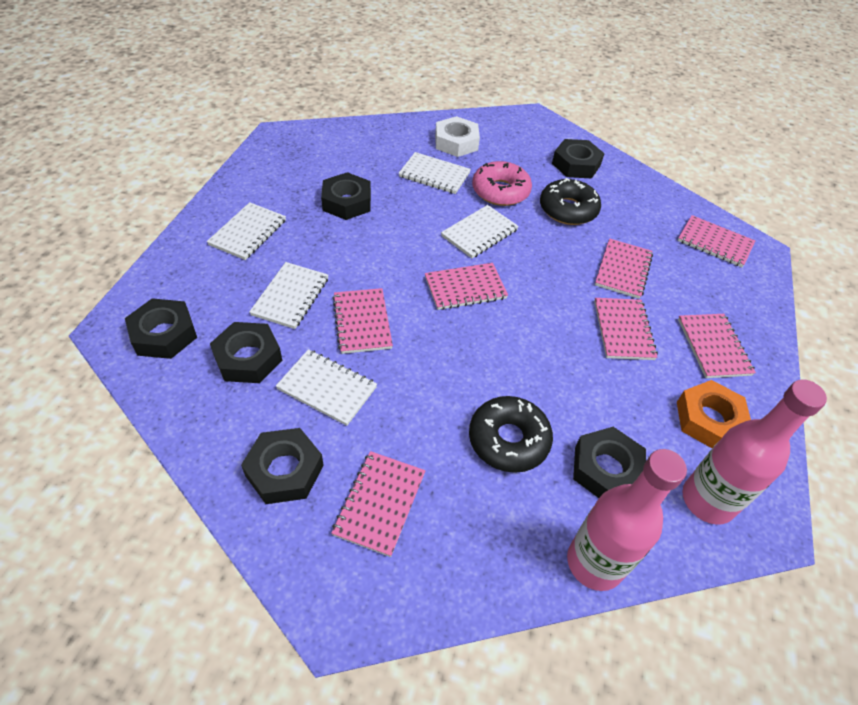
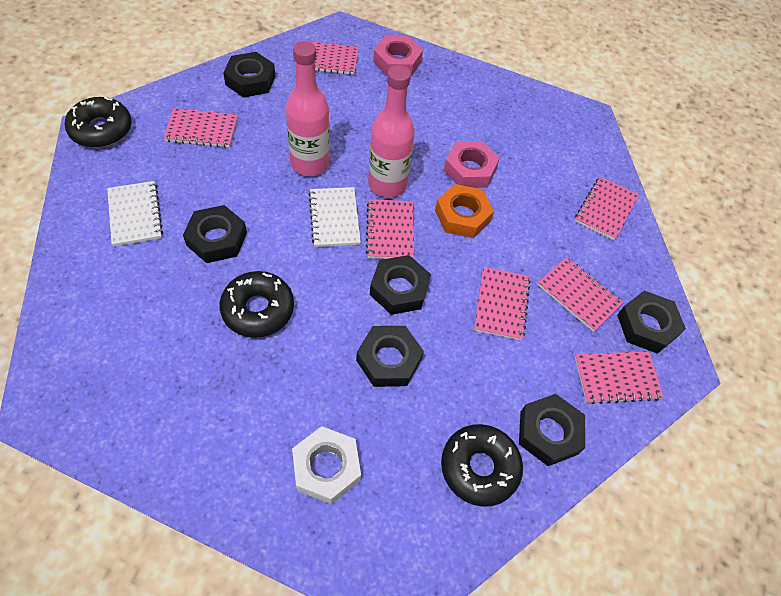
black donut: [469,396,553,473] [540,178,601,225] = 2 -> [65,97,132,148] [219,271,294,338] [441,424,523,507] = 3
pink donut: [472,161,532,206] = 1 -> none = 0
pink nut: none = 0 -> [373,36,423,76] [444,141,500,188] = 2
white notebook: [207,202,286,260] [249,262,328,329] [276,349,377,426] [399,152,471,194] [441,205,519,258] = 5 -> [107,181,163,246] [309,187,361,247] = 2

